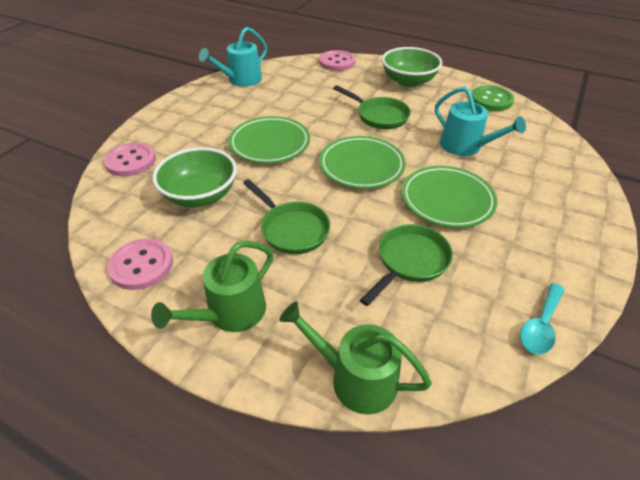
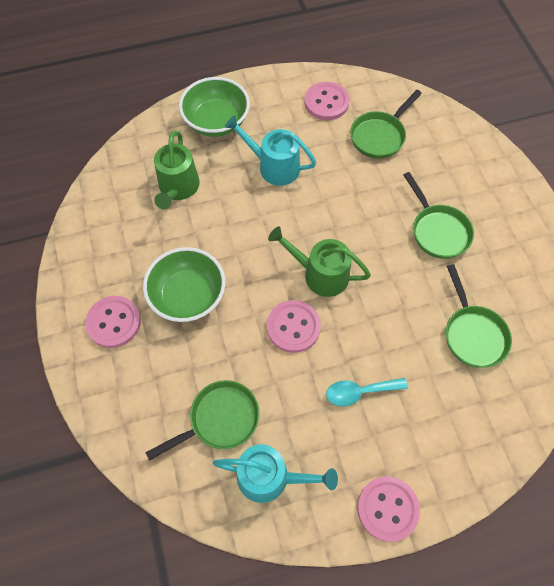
green button: [472,86,514,111] = 1 -> none = 0
green pan: [243,179,330,254] [333,85,411,129] [360,224,453,306] = 3 -> [145,380,260,461] [350,90,422,159] [404,172,474,259] [446,264,512,368] = 4
green plate: [229,116,310,163] [319,136,406,189] [402,166,497,228] = 3 -> none = 0
pink button: [104,142,156,177] [107,239,173,290] [319,50,356,71] = 3 -> [85,296,141,348] [267,300,321,353] [304,82,350,120] [357,476,420,542] = 4

